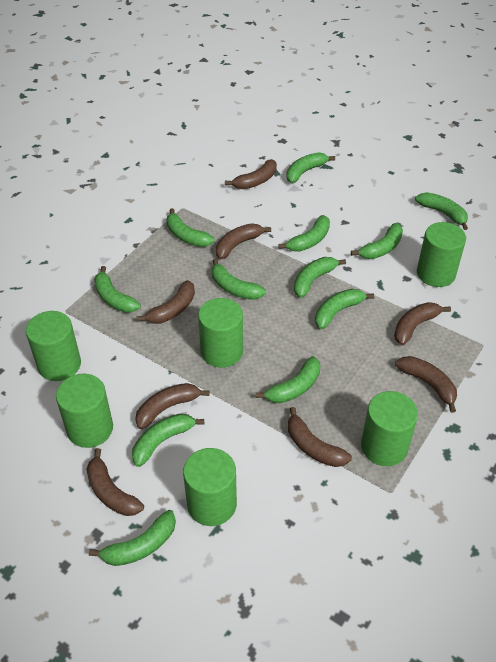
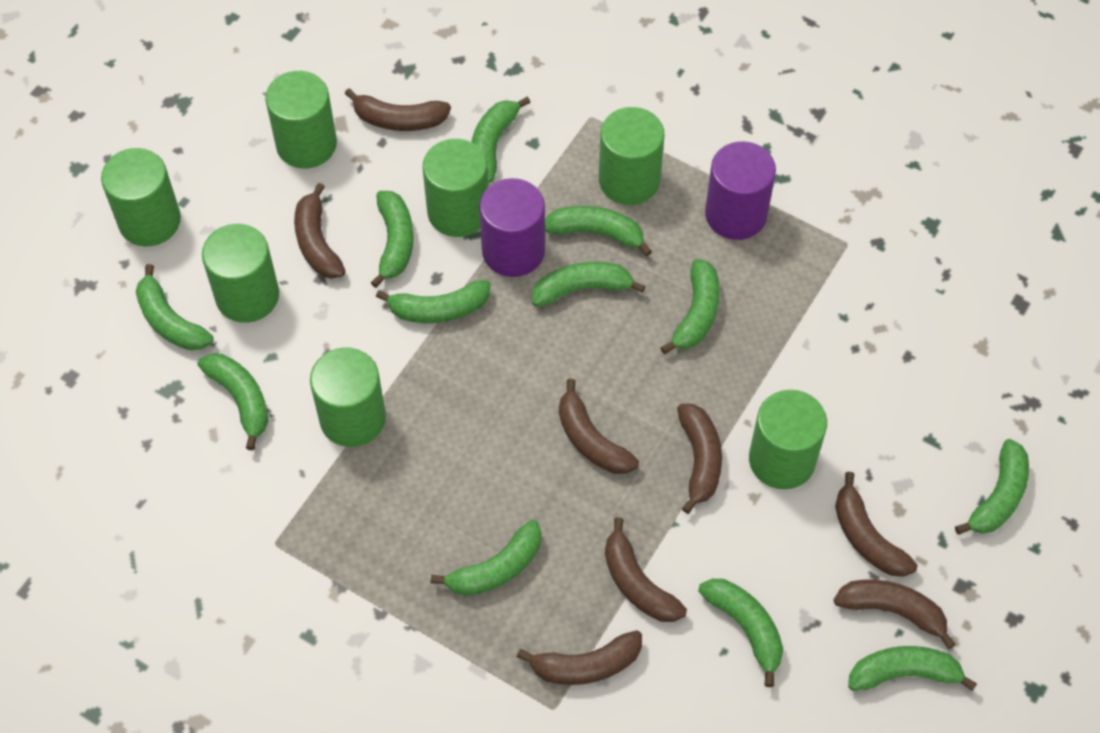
green cylinder: [26,311,81,381] [56,374,113,448] [183,448,237,526] [198,298,243,368] [361,391,418,466] [417,222,466,287] = 6 -> [101,148,181,247] [202,224,279,323] [265,71,337,169] [310,347,386,447] [423,139,488,237] [599,107,665,205] [749,389,827,489] = 7
purple cylinder: none = 0 -> [479,178,545,277] [705,141,776,240] = 2

